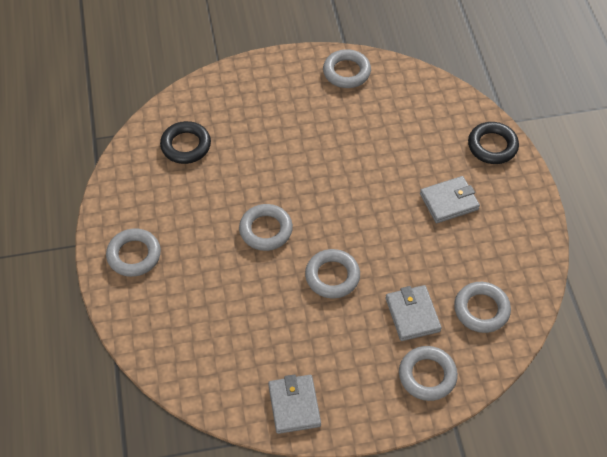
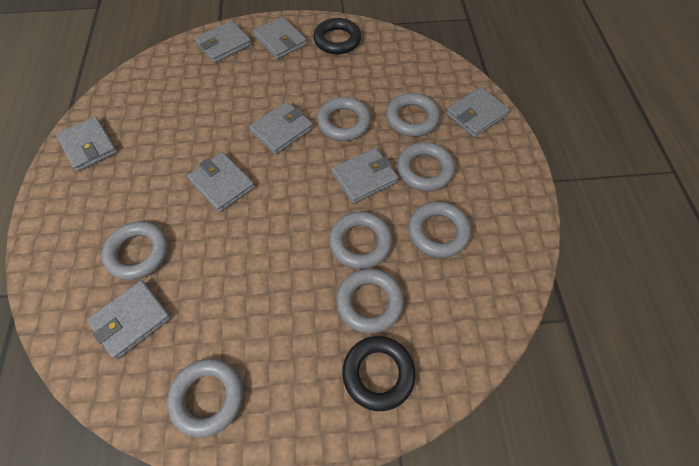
grey ring: [106,228,161,277] [239,204,293,251] [305,249,360,298] [323,49,371,88] [399,346,458,401] [454,282,511,333] = 6 -> [102,221,168,280] [167,359,244,438] [317,97,371,141] [329,212,392,269] [336,268,404,333] [386,93,440,137] [397,142,455,191] [408,201,471,258] = 8
grey wallet: [268,374,321,434] [386,285,442,341] [420,176,480,223] = 3 -> [56,116,117,172] [87,280,171,360] [187,152,255,212] [195,21,252,63] [249,102,313,155] [253,17,307,59] [332,148,399,204] [446,87,510,137] = 8

